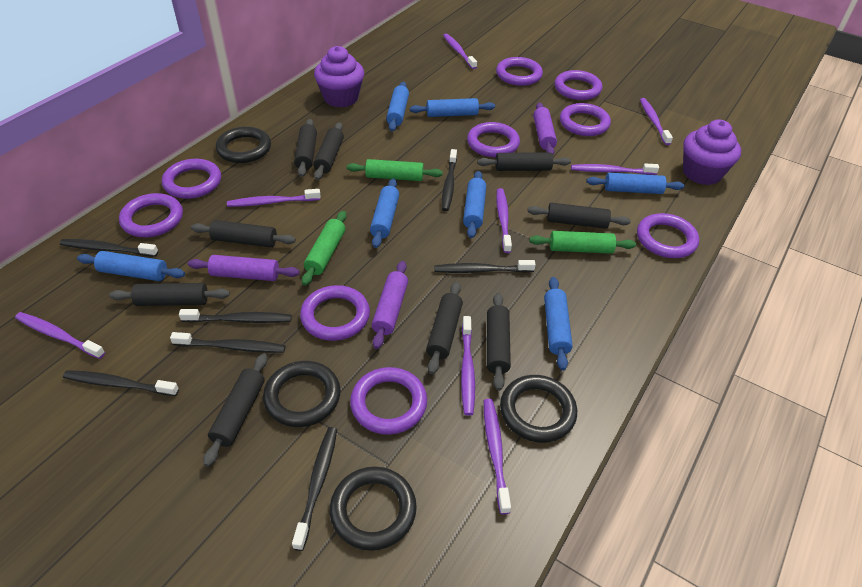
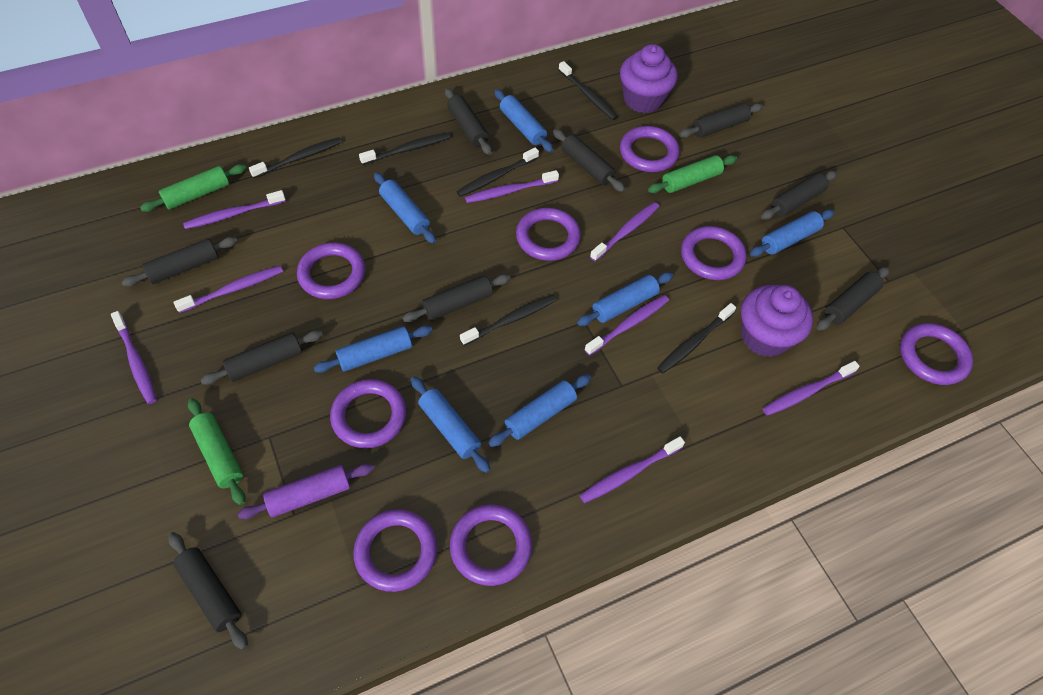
black ring: [216,127,271,163] [263,361,341,427] [330,466,417,551] [500,375,577,443] = 4 -> none = 0
black toothbrush: [60,239,158,257] [63,370,179,396] [170,332,285,353] [179,309,292,323] [292,427,337,551] [434,260,536,273] [442,149,457,211] = 7 -> [249,137,342,178] [359,132,451,165] [457,147,539,197] [460,294,557,346] [559,61,618,120] [657,303,736,373] = 6
purple ring: [119,193,183,237] [162,159,221,199] [300,285,370,341] [350,367,427,435] [467,122,520,157] [496,57,543,86] [554,70,602,100] [560,103,611,136] [637,213,699,258] = 9 -> [297,243,365,299] [330,379,406,448] [353,509,437,592] [450,505,532,586] [516,208,581,261] [620,126,680,172] [681,226,747,280] [900,323,973,385] = 8
purple rolling pin: [188,255,300,281] [372,261,408,349] [533,102,557,154] = 3 -> [238,464,374,519] = 1

